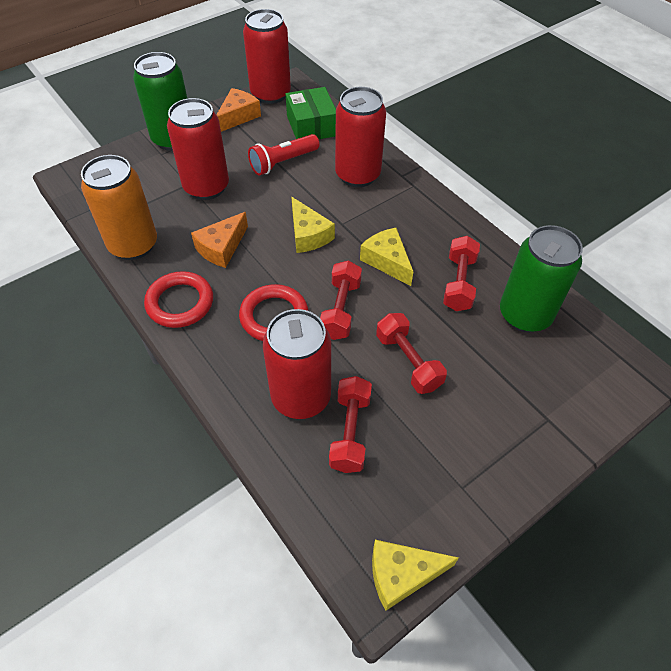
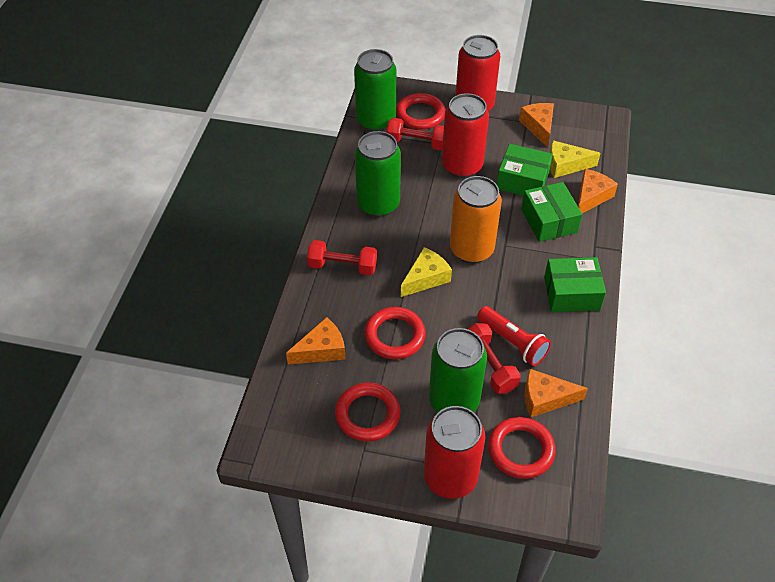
green box: [286,87,336,139] = 1 -> [497,144,553,196] [521,182,582,242] [544,257,606,312] = 3
green can: [133,52,187,151] [500,225,583,333] = 2 -> [354,49,396,132] [355,131,401,217] [429,328,487,413] = 3
orange cheese: [191,212,248,268] [217,88,261,132] = 2 -> [286,317,346,364] [519,103,554,148] [525,369,588,418] [578,169,618,213] = 4
red can: [167,98,229,200] [243,9,291,104] [263,309,331,419] [335,87,386,187] = 4 -> [424,406,485,499] [442,93,489,178] [455,35,500,111] = 3
red dumbbell: [320,260,362,340] [329,376,372,473] [376,313,447,394] [443,236,480,311] = 4 -> [307,240,377,275] [386,118,444,150] [468,323,521,394] = 3
red ring: [144,271,213,328] [239,284,308,341] = 2 -> [335,383,400,441] [364,307,426,359] [396,93,446,130] [488,417,556,479] = 4
yellow cheese: [292,197,335,253] [360,228,413,286] [372,540,459,611] = 3 -> [401,247,452,297] [550,140,601,178] = 2

